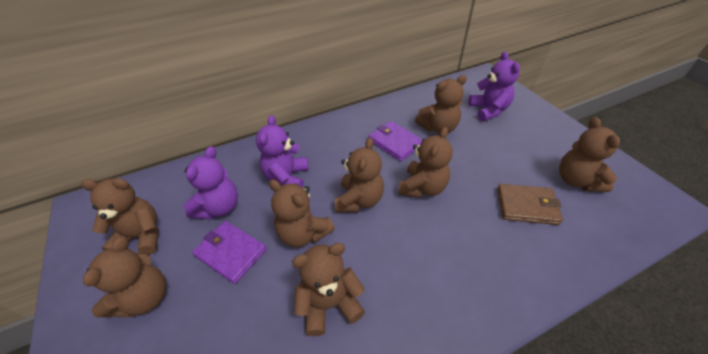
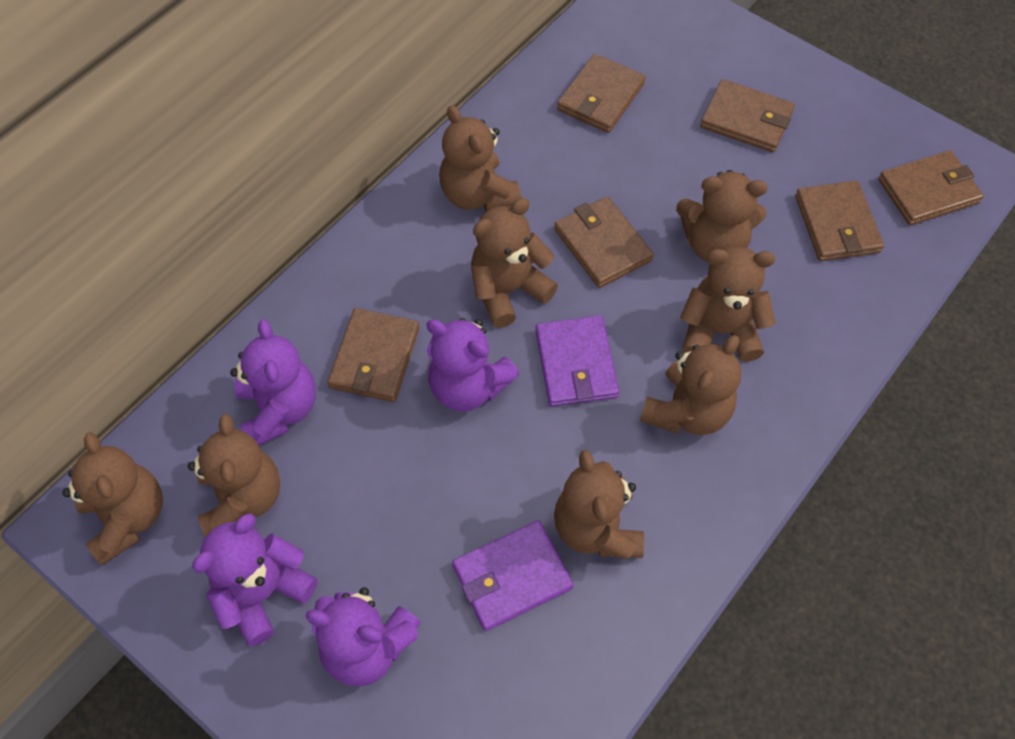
brown wallet: [497,184,563,225] = 1 -> [328,308,419,402] [554,196,654,288] [557,54,646,133] [700,79,795,152] [795,180,884,261] [878,150,984,226] = 6
purple teddy bear: [184,146,238,219] [256,115,309,188] [469,52,520,121] = 3 -> [192,513,317,646] [230,319,316,445] [305,587,421,687] [426,318,519,411] = 4

